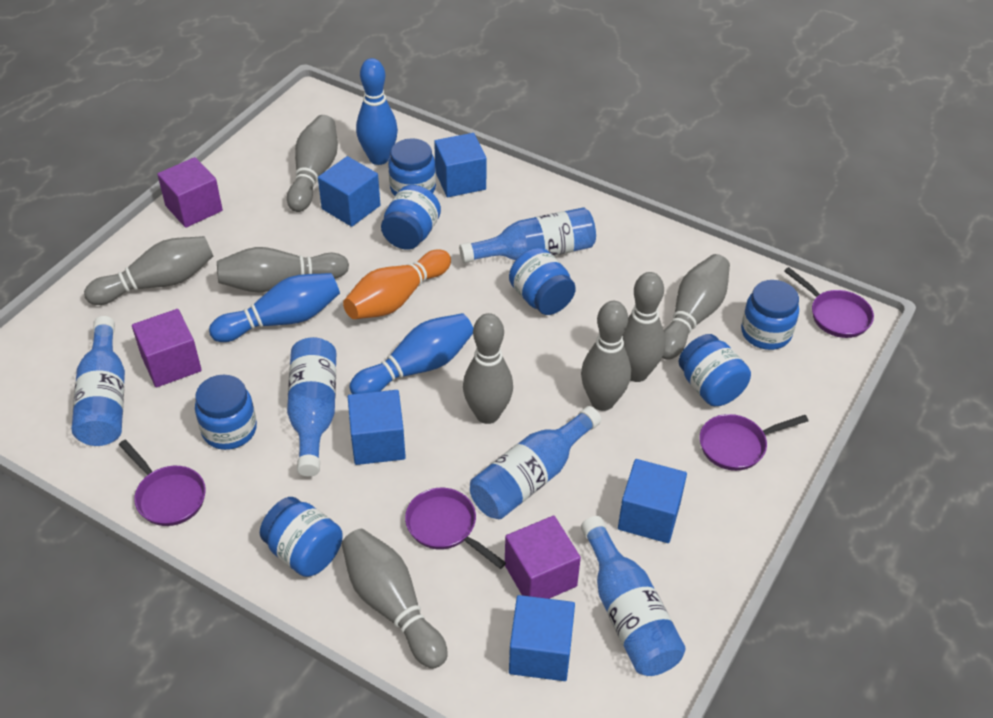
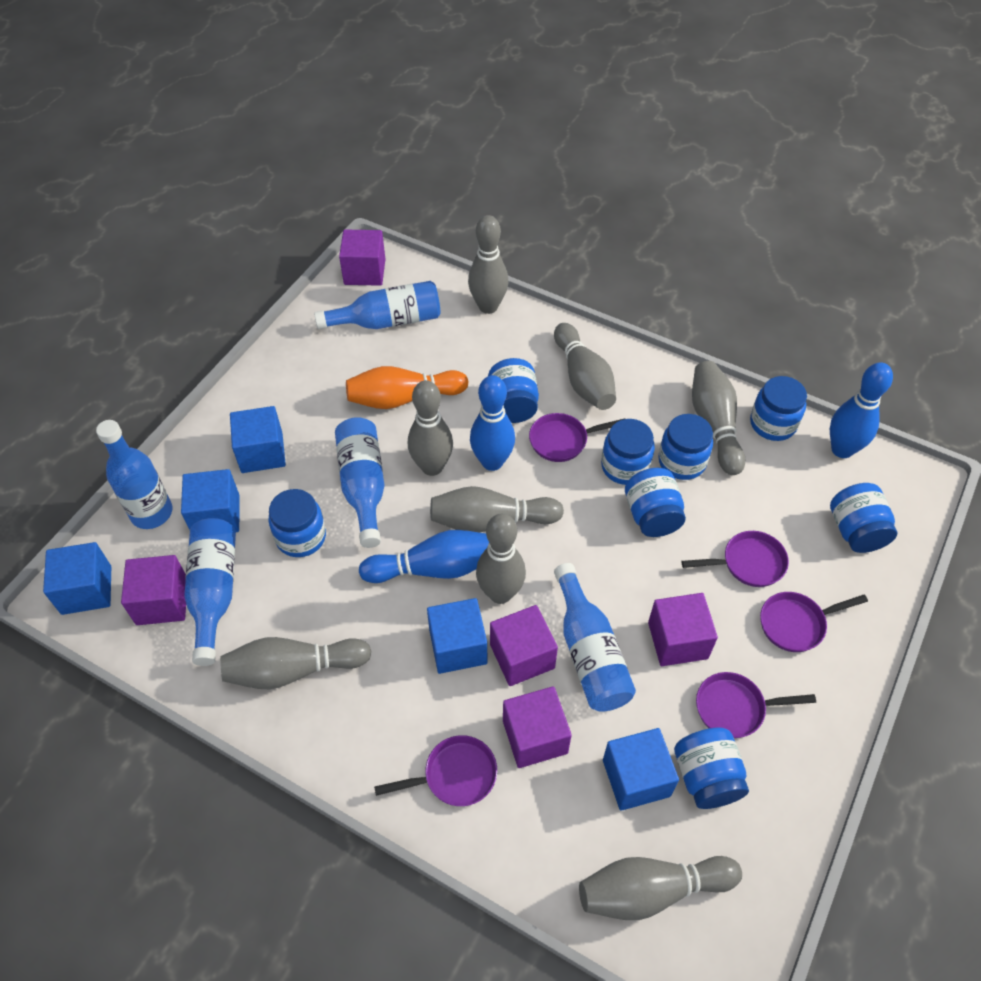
blue jar: [195,375,257,450] [260,497,343,577] [381,185,441,250] [388,138,436,196] [509,248,576,315] [678,334,751,406] [741,280,799,350] = 7 -> [268,489,326,557] [488,358,539,423] [601,419,655,485] [625,468,686,537] [658,414,713,480] [674,727,749,809] [750,376,807,441] [830,483,897,553] = 8
purple cube: [132,309,202,387] [157,157,223,228] [505,516,581,599] = 3 -> [121,555,186,625] [339,230,385,286] [490,605,558,686] [503,686,572,768] [648,593,718,666] = 5
purple pan: [119,440,206,526] [405,488,506,569] [700,414,809,471] [784,267,874,338] = 4 -> [374,735,497,806] [529,413,625,462] [682,531,789,587] [696,672,816,738] [760,592,868,652] = 5

